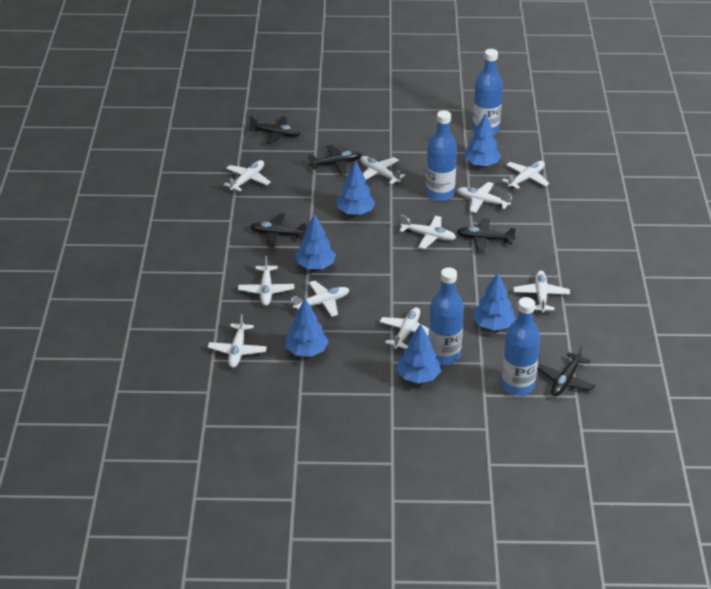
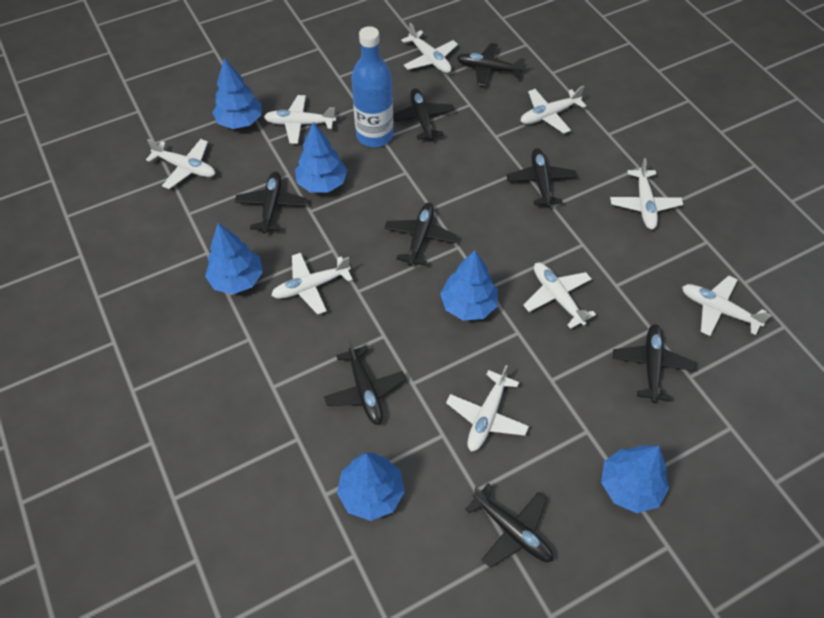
black plane: [249,116,300,145] [250,213,307,248] [308,145,361,175] [457,218,516,253] [537,346,595,396] = 5 -> [235,172,307,234] [324,339,406,425] [384,203,458,266] [393,88,455,141] [457,43,526,86] [465,483,553,568] [506,148,577,208] [613,324,696,403] = 8
blue bottle: [426,110,457,201] [428,267,464,365] [472,49,503,135] [501,297,540,396] = 4 -> [351,26,393,147] = 1
white plane: [208,314,267,368] [223,160,270,192] [238,256,294,306] [291,281,349,317] [360,156,406,184] [379,307,429,349] [399,215,456,249] [457,182,512,213] [502,161,549,189] [513,271,570,313] = 10 -> [146,139,215,189] [264,95,336,144] [271,253,353,314] [401,23,458,73] [446,365,529,451] [521,86,586,134] [523,263,596,329] [610,158,683,230] [682,276,771,336] = 9

